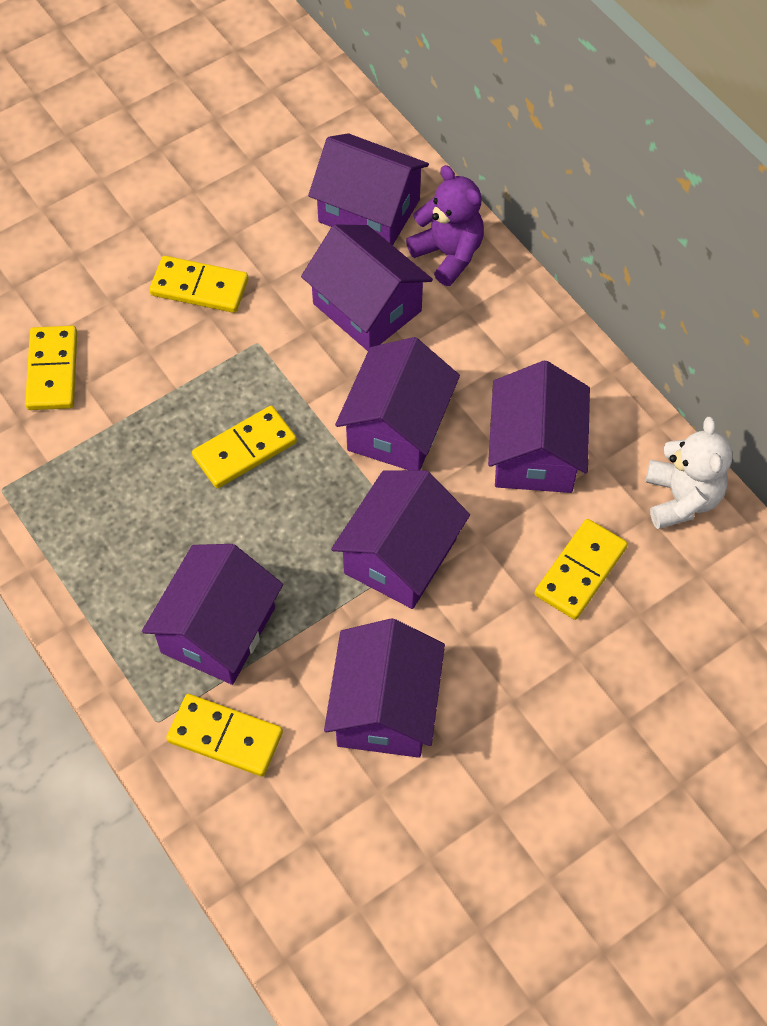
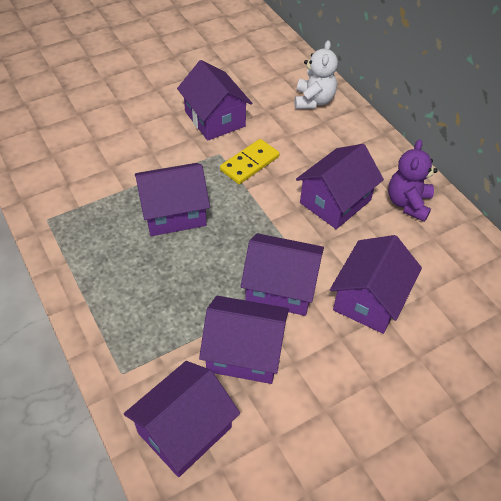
yellow domino: [25,326,77,410] [149,256,248,313] [166,694,283,777] [192,406,297,488] [535,519,628,620] = 5 -> [220,139,280,184] = 1

